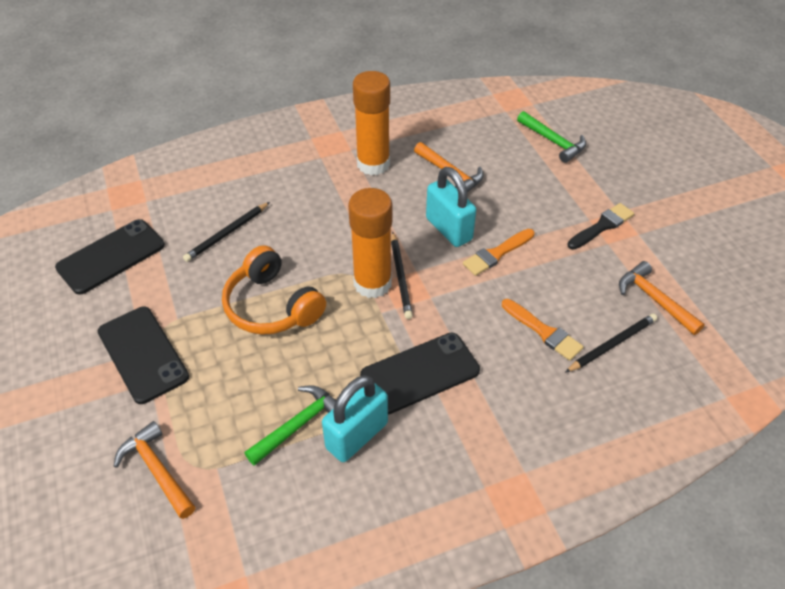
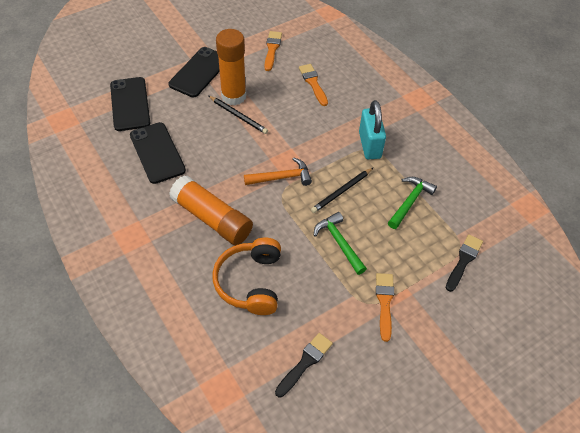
black brush: [567,203,634,250] = 1 -> [275,333,333,397] [446,234,483,292] = 2
black pencil: [183,202,270,262] [391,232,413,319] [565,314,657,373] = 3 -> [209,96,268,134] [311,168,373,213] = 2
orange brush: [463,229,535,276] [502,299,584,361] = 2 -> [264,31,282,71] [299,64,328,106] [376,273,394,342] = 3
orange hammer: [114,421,195,519] [414,142,484,193] [619,261,705,335] = 3 -> [244,157,312,186] = 1
turquoise padlock: [322,375,388,462] [426,167,476,247] = 2 -> [359,100,386,160] = 1

